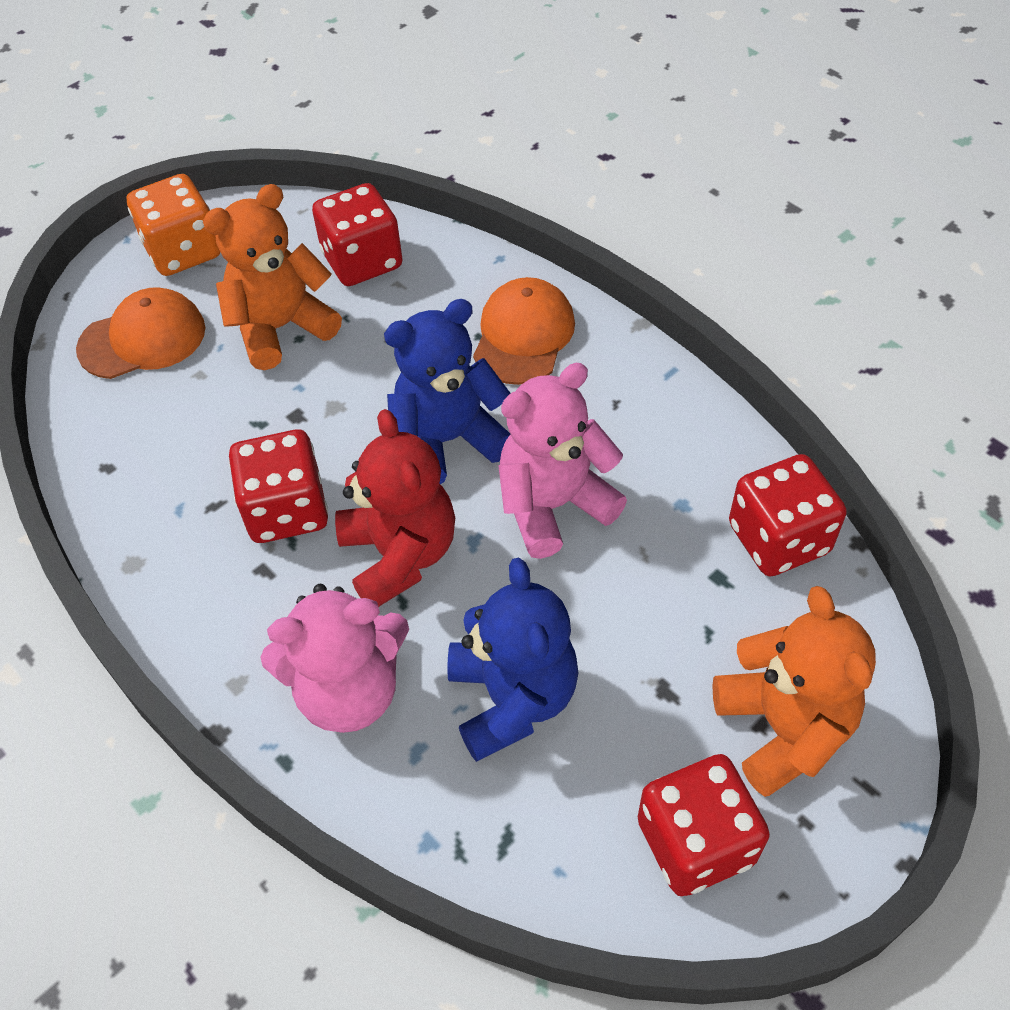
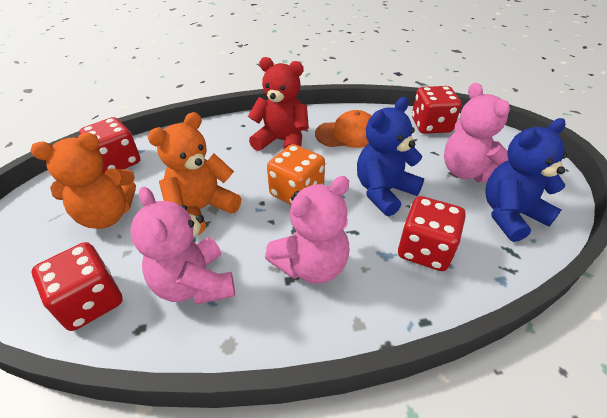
orange cap: [76,287,205,379] [473,277,575,385] = 2 -> [315,110,372,148] = 1
pink teddy bear: [260,584,409,733] [498,363,627,559] = 2 -> [130,187,235,304] [265,176,350,284] [444,83,510,183] = 3

